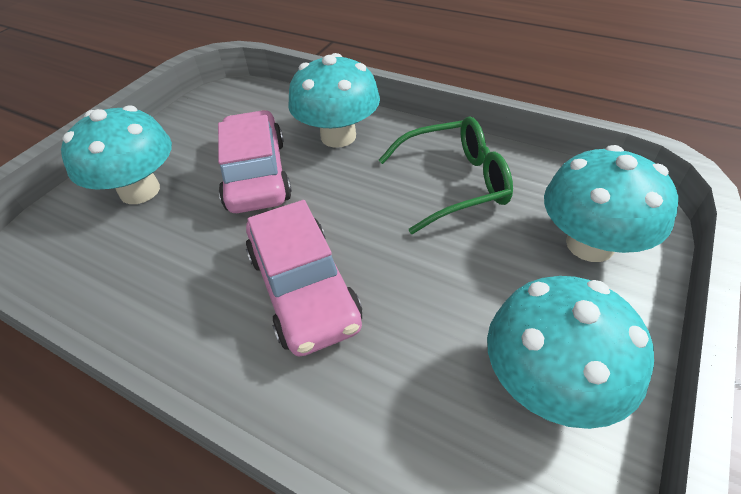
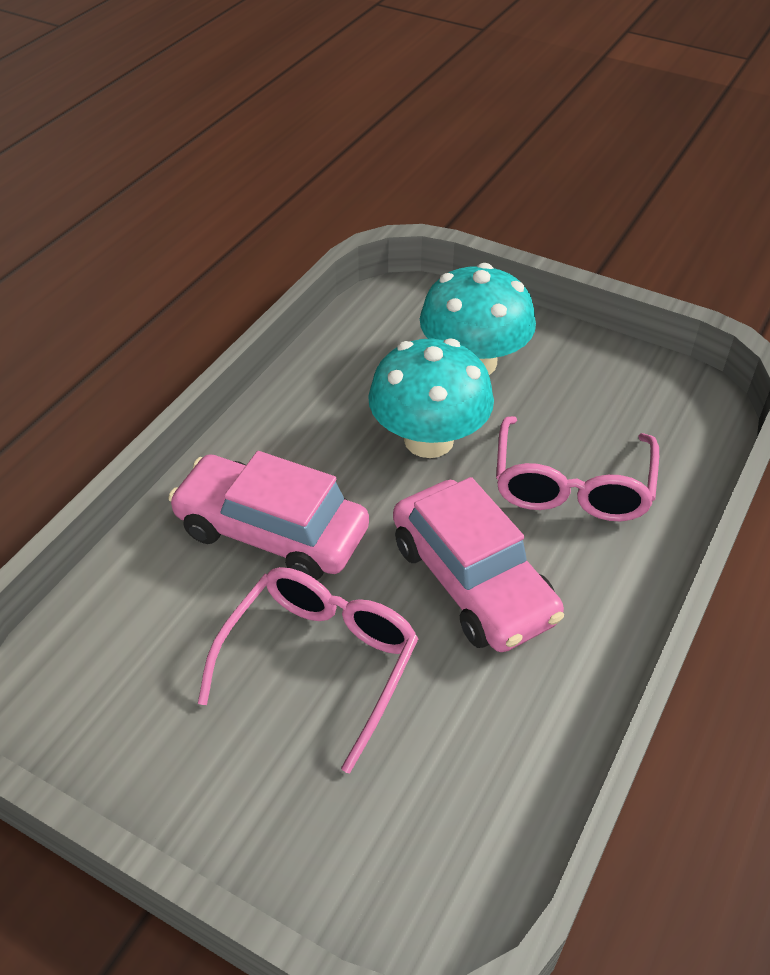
green glasses: [379,117,513,234] = 1 -> none = 0
pink glasses: none = 0 -> [198,567,419,773] [496,416,659,521] = 2
turquoise mushroom: [61,105,172,204] [288,53,380,148] [487,276,654,429] [544,145,678,262] = 4 -> [368,338,494,458] [420,263,536,375] = 2

